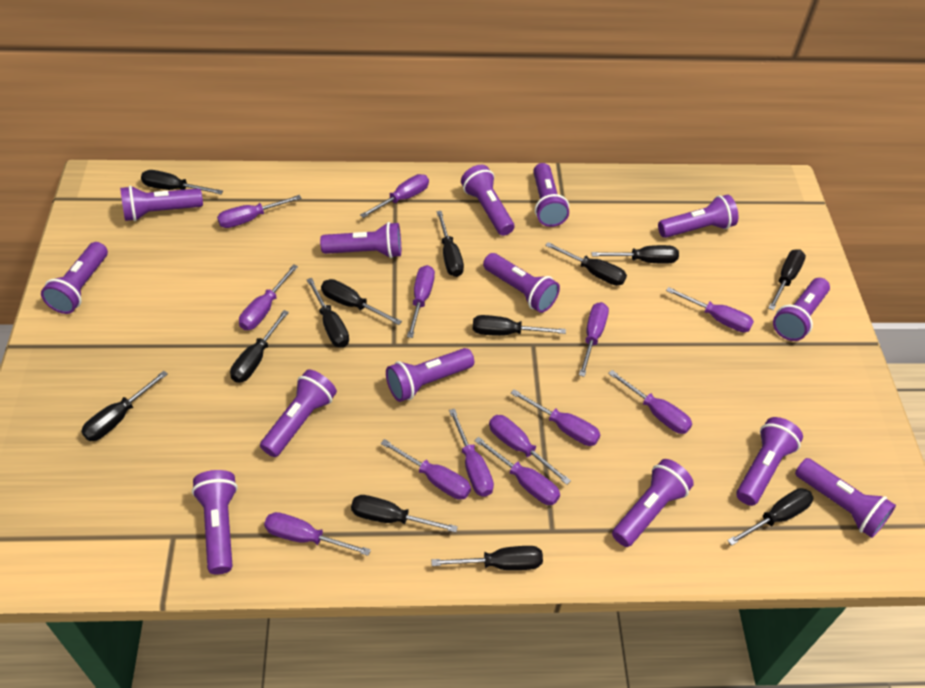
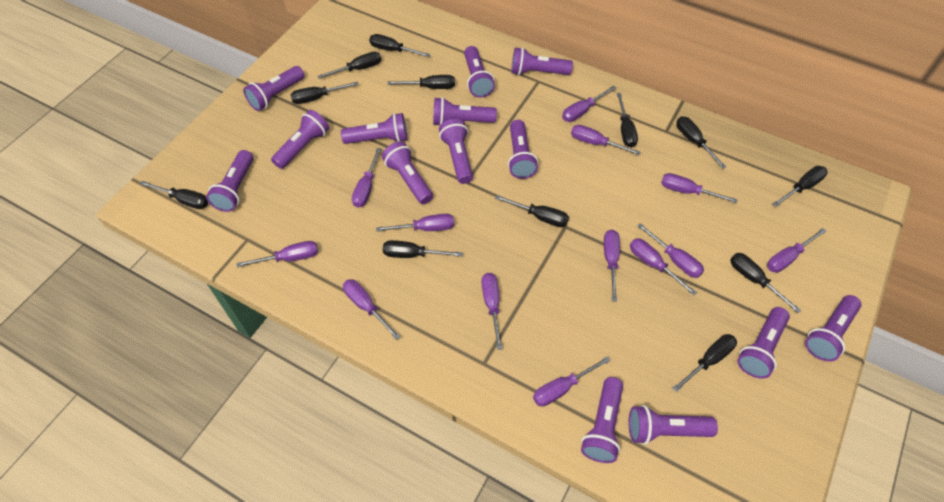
black screwdriver: [81,371,168,441] [141,170,223,194] [230,310,289,383] [307,278,349,348] [321,279,402,325] [351,495,458,533] [431,546,543,570] [436,211,464,277] [472,315,566,336] [545,242,627,286] [591,245,679,264] [727,488,813,546] [768,249,806,310] = 13 -> [140,181,208,209] [290,81,359,104] [318,52,381,79] [369,34,430,57] [383,240,463,258] [388,75,455,89] [495,195,569,227] [617,93,638,148] [672,334,737,392] [676,116,726,169] [730,253,801,313] [773,166,828,207] = 12

